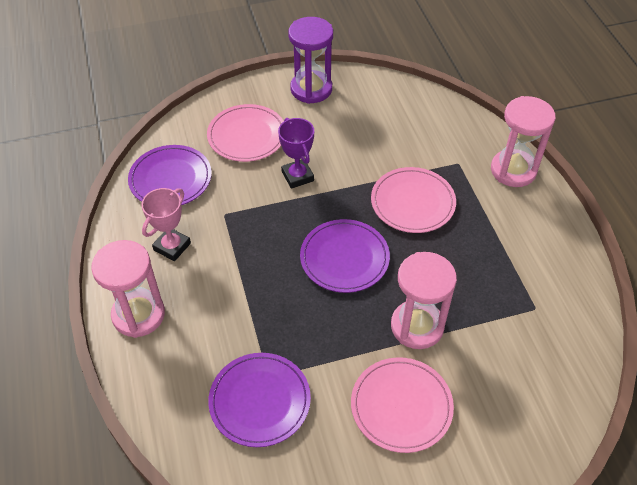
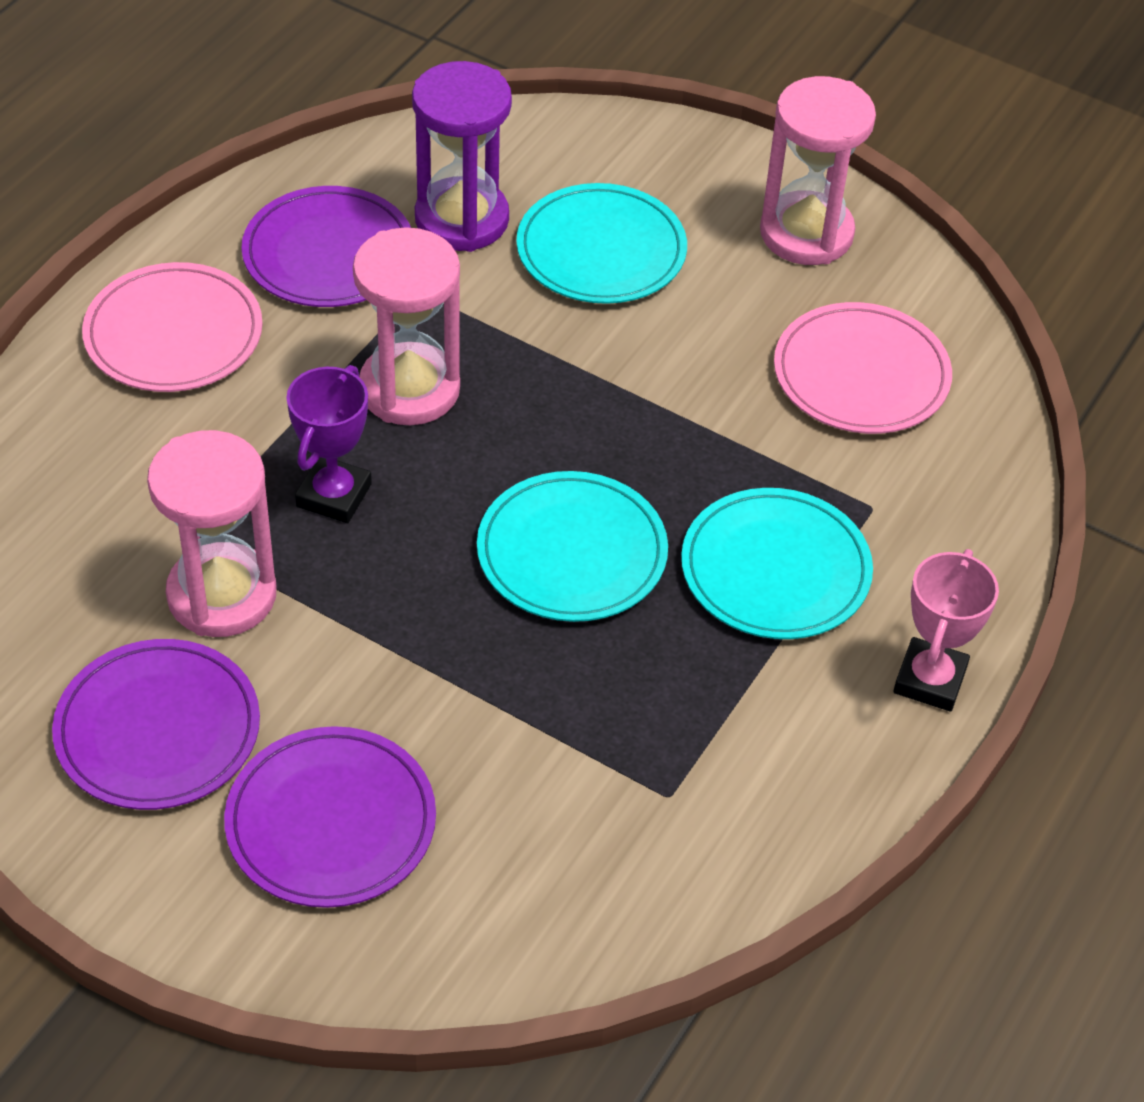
pink plate: [207,104,284,162] [351,357,454,453] [371,167,456,233] = 3 -> [82,262,263,392] [774,302,952,434] = 2
turquoise plate: none = 0 -> [477,471,668,622] [516,183,687,304] [681,488,873,639] = 3

